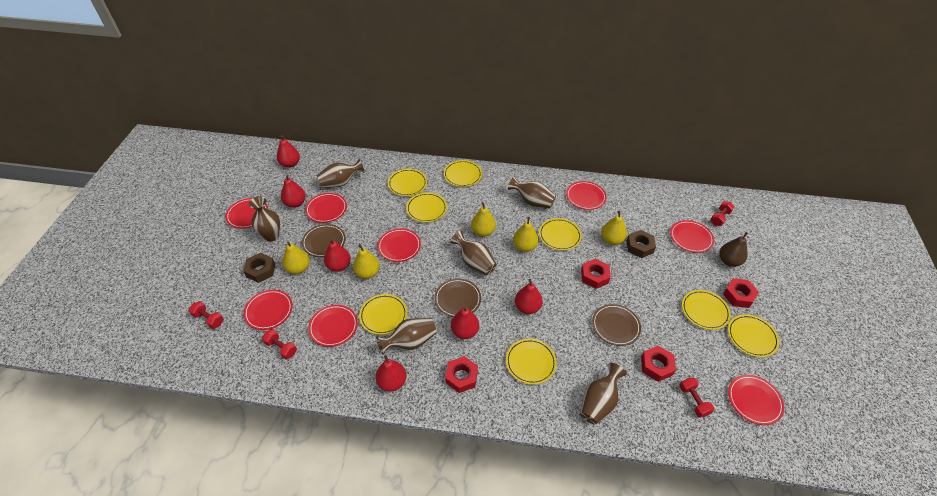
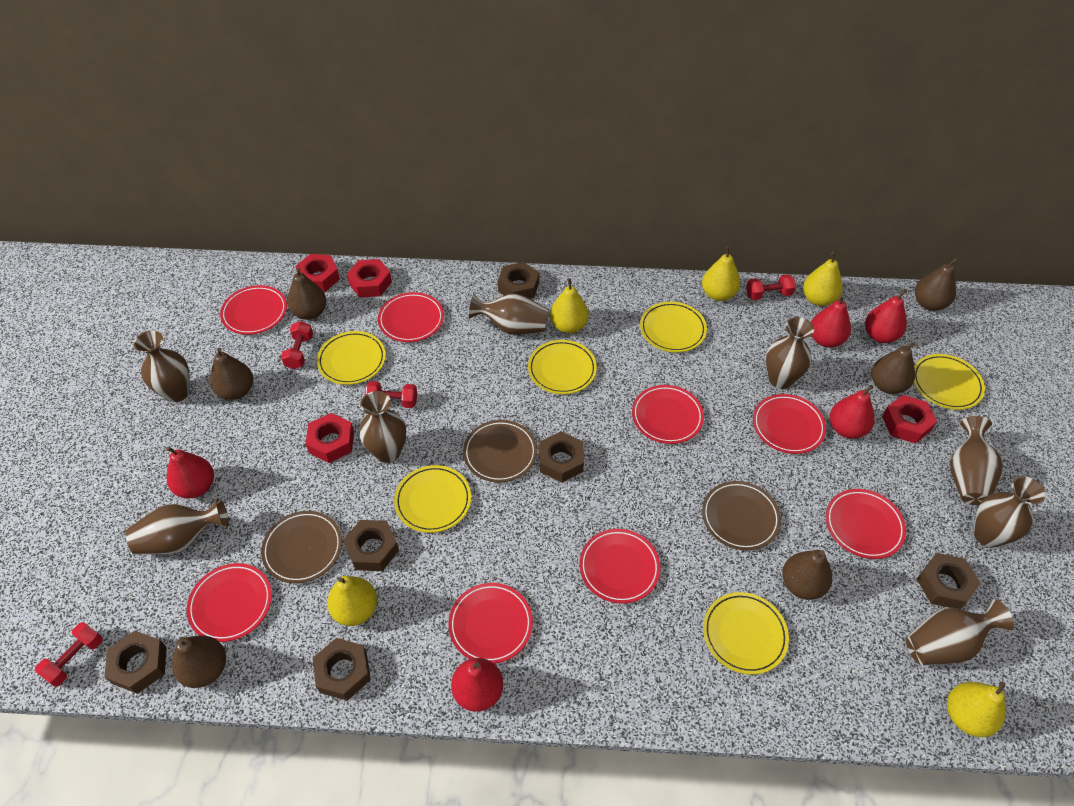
brown nut: [243,253,275,283] [627,230,656,258] = 2 -> [104,631,167,694] [313,638,371,701] [343,520,399,571] [498,262,539,299] [540,431,584,483] [917,553,981,609] = 6
brown pear: [719,232,748,267] = 1 -> [172,635,226,688] [210,348,253,400] [287,267,327,320] [782,550,832,600] [872,342,915,394] [915,258,958,311] = 6
brown vase: [249,196,280,242] [317,159,365,188] [376,318,436,355] [450,231,497,275] [508,176,556,208] [580,363,627,425] = 6 -> [126,498,229,554] [134,330,190,402] [359,391,406,463] [469,293,549,335] [766,317,814,389] [906,599,1014,665] [950,416,1003,505] [974,476,1046,548] = 8
red pear: [277,135,300,168] [281,175,306,208] [324,239,351,272] [376,355,406,392] [451,306,479,339] [515,279,543,314] = 6 -> [166,446,214,498] [451,658,503,712] [811,295,851,347] [830,385,874,439] [865,289,907,343] = 5
yellow plate: [359,294,407,335] [388,169,427,196] [406,192,447,222] [444,160,482,187] [506,339,557,385] [539,218,582,251] [682,290,731,330] [728,314,779,357] = 8 -> [317,331,386,385] [394,465,471,533] [528,340,597,394] [640,302,707,353] [703,592,789,675] [914,354,985,410] = 6

